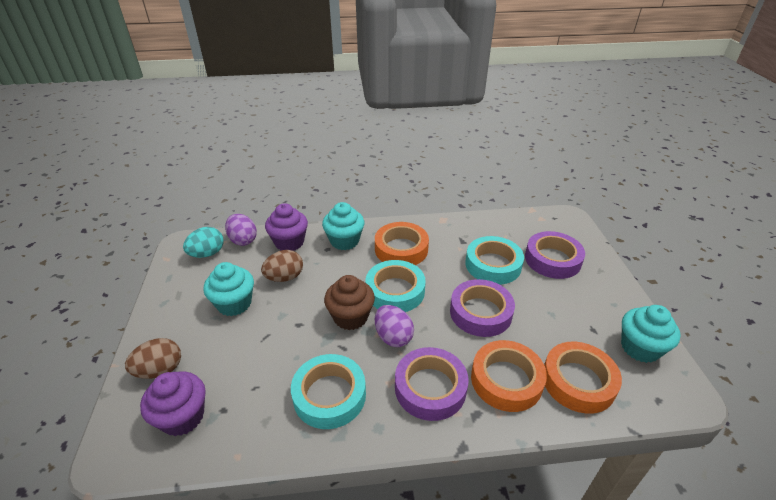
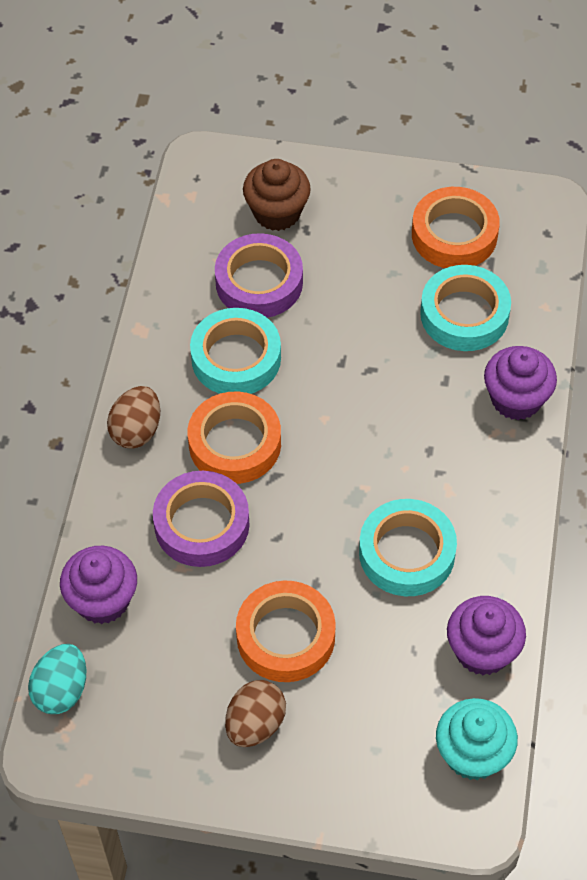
purple cupcake: [140,371,206,436] [265,203,308,251] = 2 -> [60,546,137,624] [447,596,526,675] [484,346,557,420] = 3
purple egg: [225,214,257,246] [375,305,414,347] = 2 -> none = 0
purple tape: [395,347,468,421] [450,279,515,337] [525,231,585,279] = 3 -> [153,471,249,567] [215,233,303,318] = 2
turquoise cupcake: [203,262,254,316] [322,202,364,250] [621,305,681,363] = 3 -> [436,698,518,780] = 1

